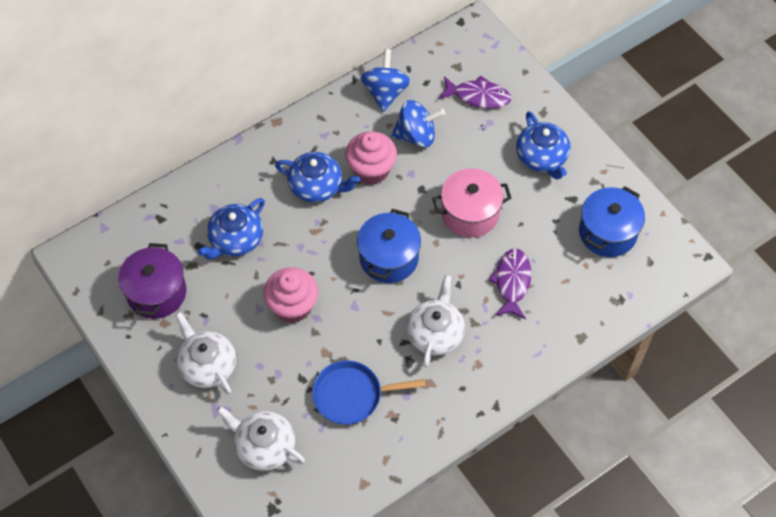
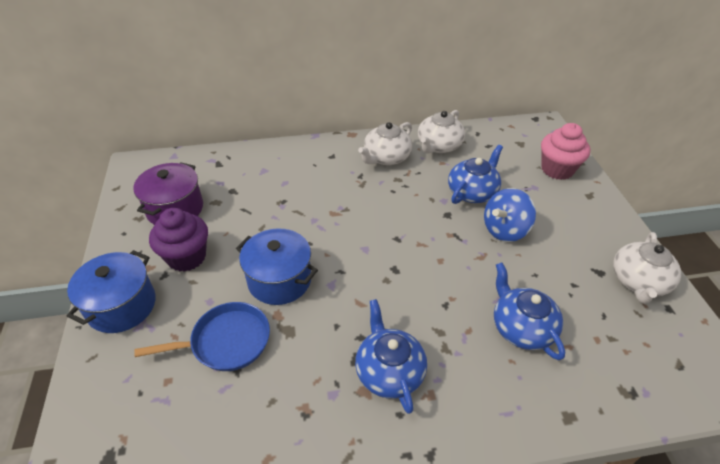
blue spinning top: [361,49,410,112] [391,100,445,148] = 2 -> [484,188,536,242] = 1
pink cupcake: [263,267,318,323] [345,131,397,185] = 2 -> [541,123,590,180] = 1
pink pot: [432,168,512,238] = 1 -> none = 0
purple cupcake: none = 0 -> [149,208,208,272] = 1
purple fish: [438,75,511,109] [488,248,531,319] = 2 -> none = 0

